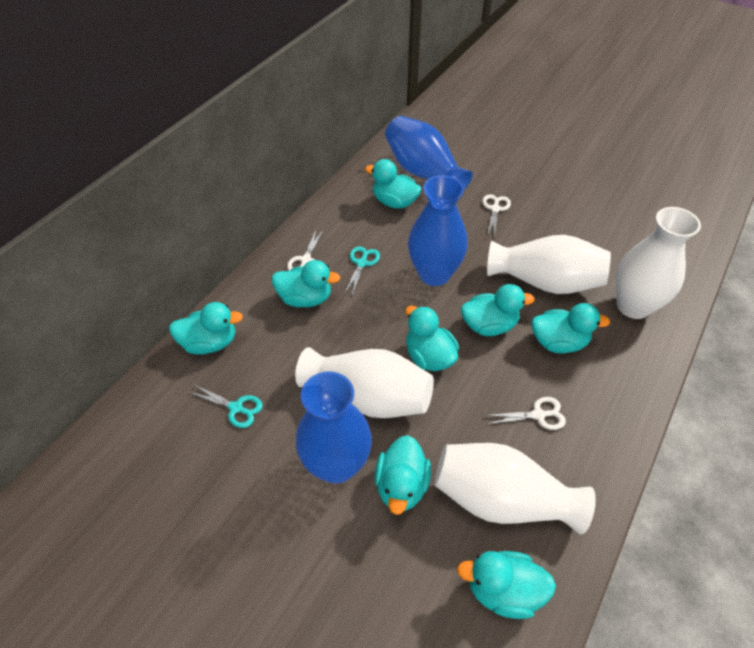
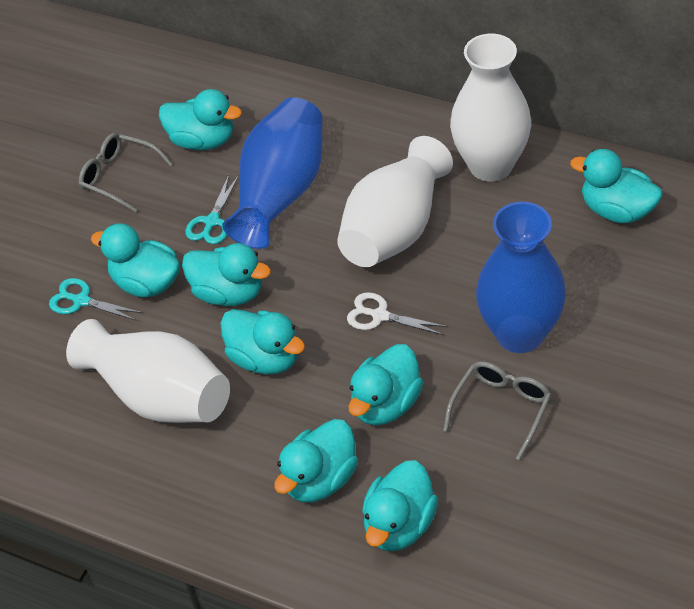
blue vase: [296,371,372,484] [385,116,473,190] [408,175,468,286] = 3 -> [222,97,323,249] [476,202,566,353] = 2
grey glasses: none = 0 -> [79,133,173,212] [443,361,551,461] = 2
white scissors: [287,228,323,271] [482,194,511,238] [484,397,566,430] = 3 -> [347,292,447,335] = 1
white vase: [295,347,434,418] [434,443,596,535] [487,235,611,294] [615,207,701,319] = 4 -> [66,319,230,423] [337,136,453,267] [450,34,531,182] = 3

